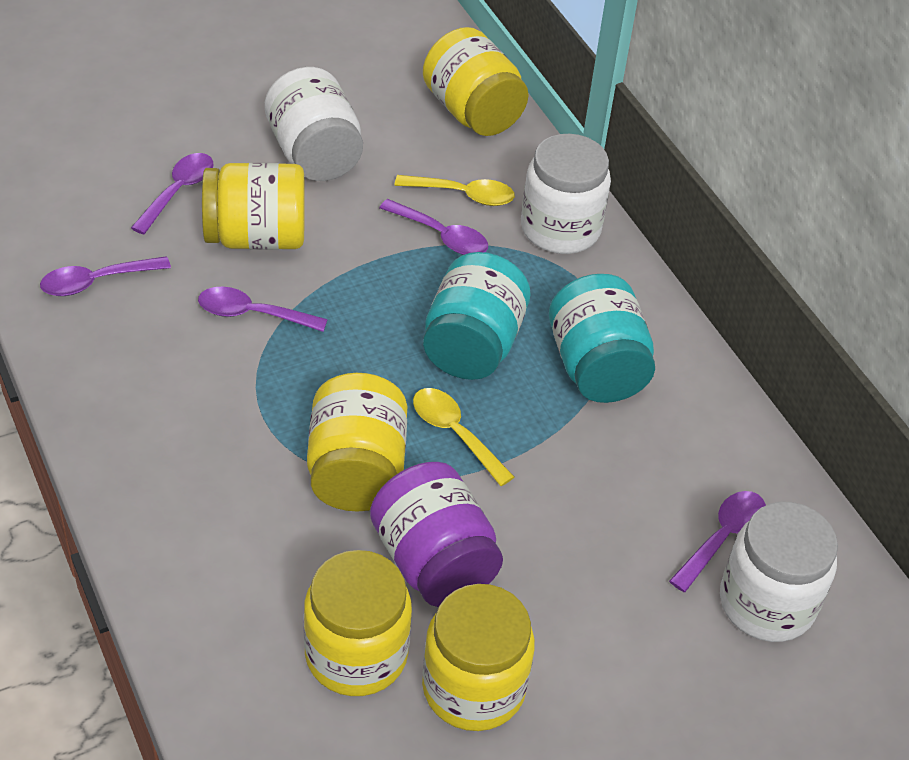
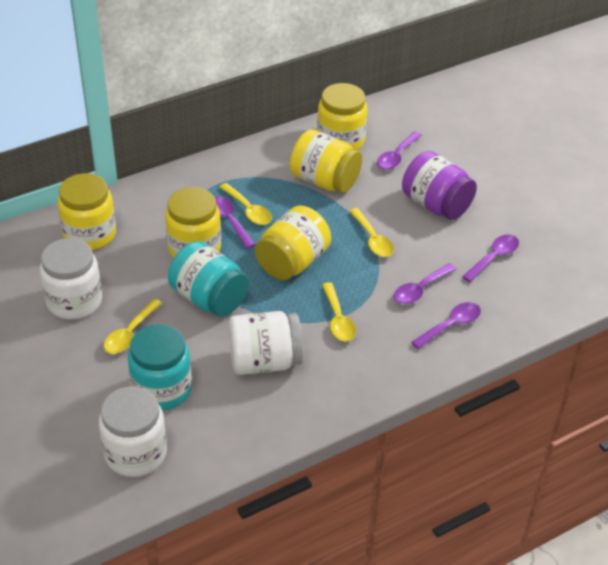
yellow spoon: [395,175,515,206] [413,388,514,486] = 2 -> [104,299,163,354] [219,183,272,225] [322,282,356,341] [349,208,394,257] = 4

